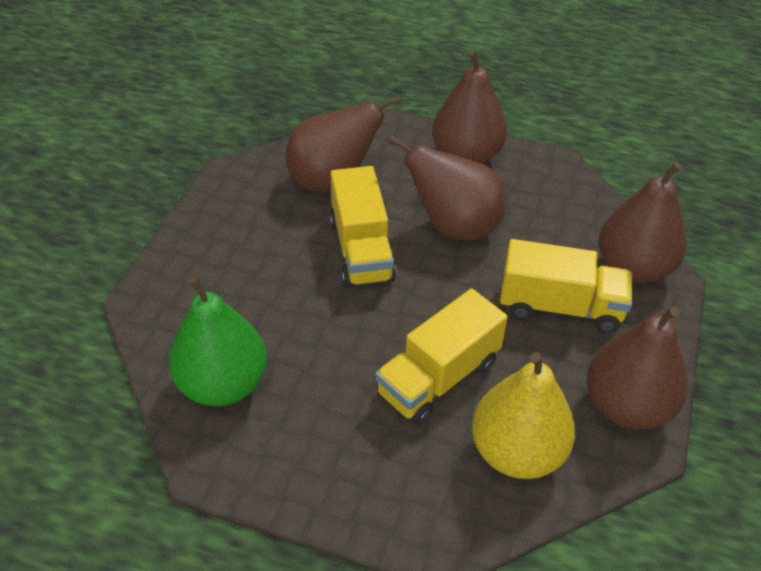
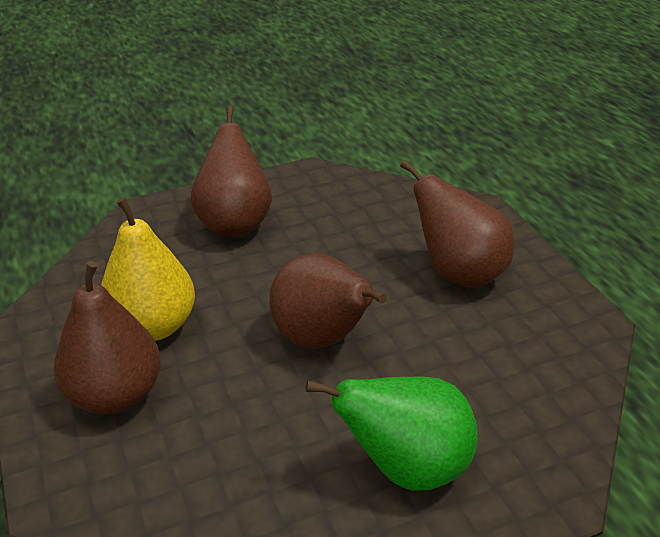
brown pear: [286,95,401,192] [388,136,506,240] [432,50,507,164] [587,307,688,429] [599,162,686,283] = 5 -> [54,261,161,414] [191,105,272,236] [269,254,387,349] [400,160,514,288] = 4
yellow truck: [330,166,397,287] [375,289,508,425] [500,239,632,333] = 3 -> none = 0

